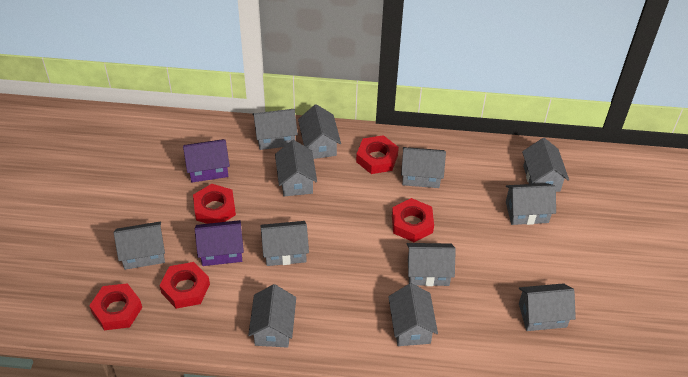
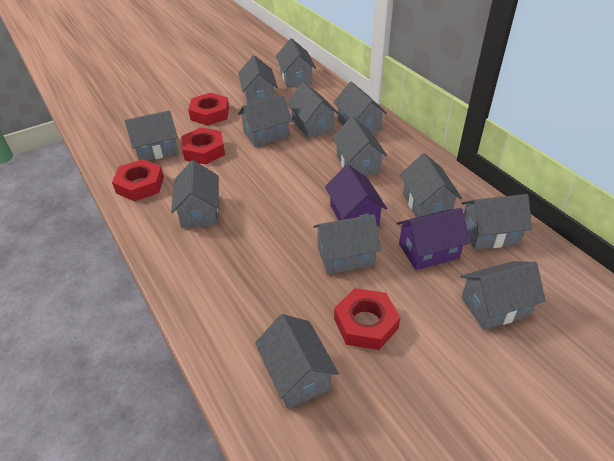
grey house: [114,221,165,270] [248,284,296,348] [252,109,298,150] [260,221,309,266] [275,140,317,196] [298,104,341,159] [388,283,438,346] [401,147,446,188] [407,243,456,286] [506,183,556,225] [519,283,576,331] [522,138,569,192] = 12 -> [124,110,179,161] [171,160,219,228] [238,55,278,104] [238,95,292,147] [255,314,339,409] [276,38,316,88] [286,82,339,138] [313,214,381,274] [332,117,387,176] [334,81,387,133] [400,153,462,218] [461,194,532,250] [461,261,546,330] = 13
red nut: [89,283,142,330] [159,262,210,309] [193,184,236,224] [356,135,399,174] [392,198,434,242] = 5 -> [112,159,164,201] [181,127,225,164] [188,93,229,126] [334,288,400,350] = 4

